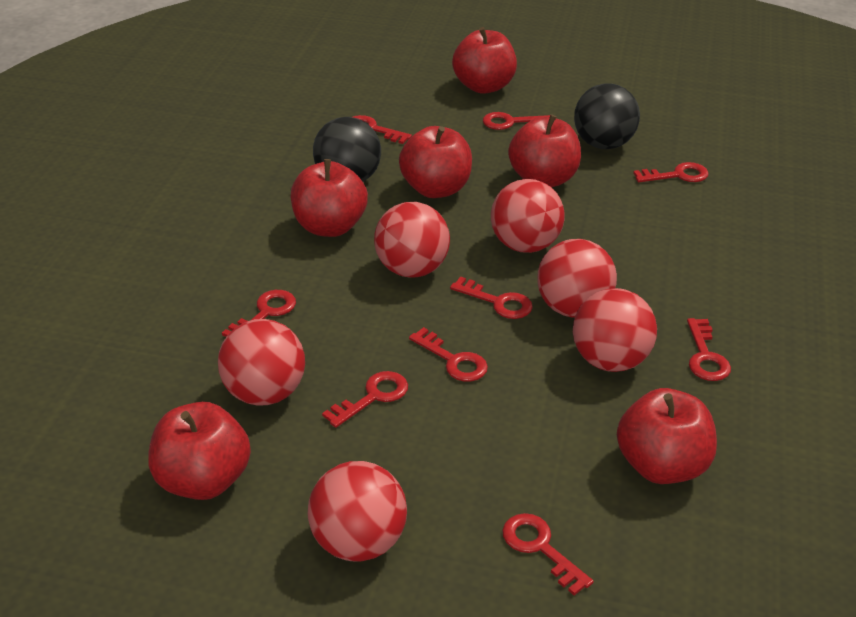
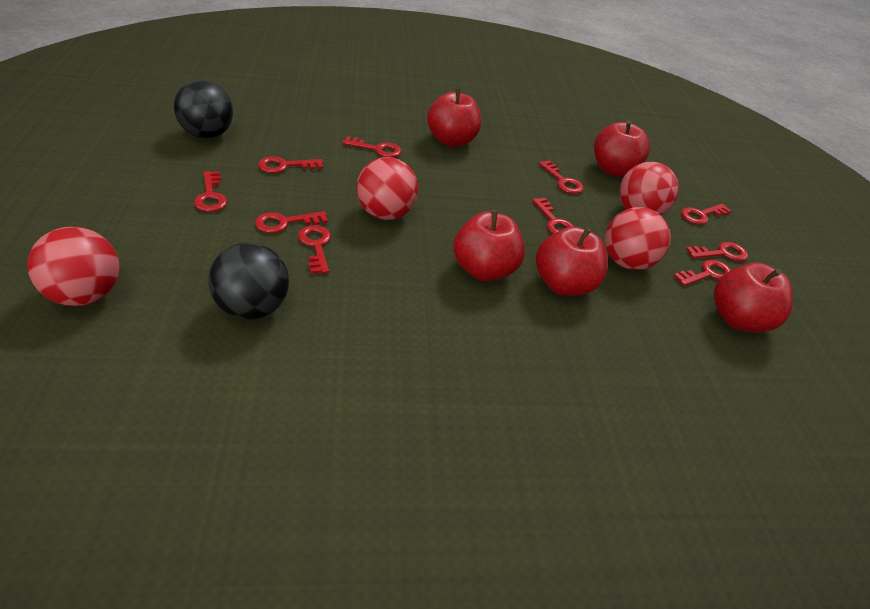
red apple: [148,402,251,500] [291,159,368,237] [399,126,472,198] [452,27,517,94] [508,114,581,187] [617,388,717,484] = 6 -> [427,89,481,147] [453,210,525,281] [536,226,608,296] [594,121,650,177] [714,263,793,332] = 5
red ball: [218,319,305,406] [308,461,407,562] [374,202,450,278] [491,179,564,253] [537,239,617,318] [573,288,657,372] = 6 -> [27,227,120,306] [356,157,418,220] [605,207,671,270] [619,162,679,215] = 4
red key: [222,290,296,337] [322,371,408,428] [353,115,412,144] [409,327,488,382] [450,277,533,319] [483,112,550,130] [502,513,594,596] [633,162,709,182] [687,318,731,381] = 9 -> [194,171,227,212] [255,211,328,233] [258,156,323,173] [298,225,331,274] [343,136,402,158] [532,198,574,234] [539,160,584,194] [674,259,731,286] [681,204,732,225] [686,242,748,261] = 10

